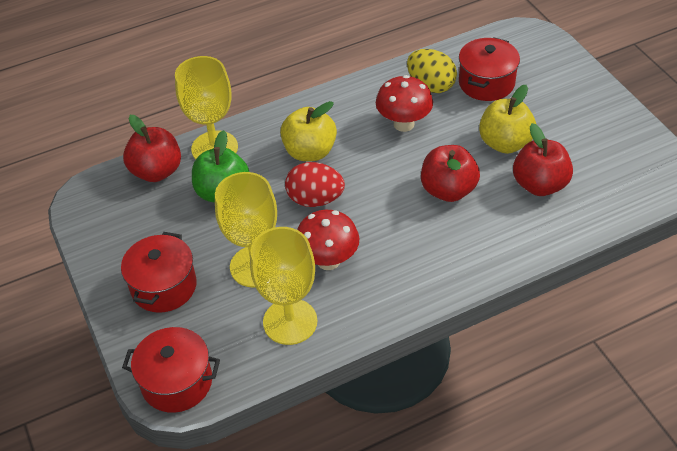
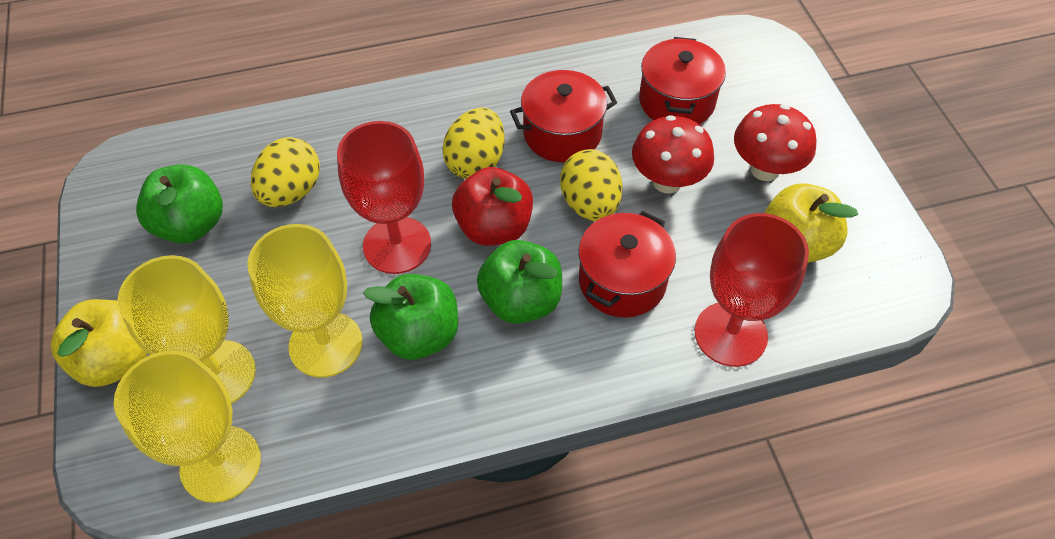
green apple: [192,130,249,203] = 1 -> [136,165,223,244] [363,274,458,360] [477,240,562,324] = 3
red apple: [123,115,181,182] [421,145,480,202] [513,123,573,196] = 3 -> [452,167,533,246] = 1
red egg: [285,162,345,207] = 1 -> none = 0
red goblet: none = 0 -> [337,121,431,274] [695,213,809,367] = 2
yellow egg: [407,49,457,93] = 1 -> [251,137,320,207] [442,108,504,179] [561,149,623,221] = 3

